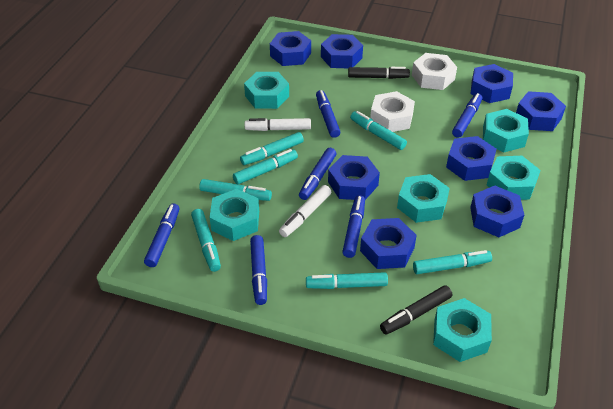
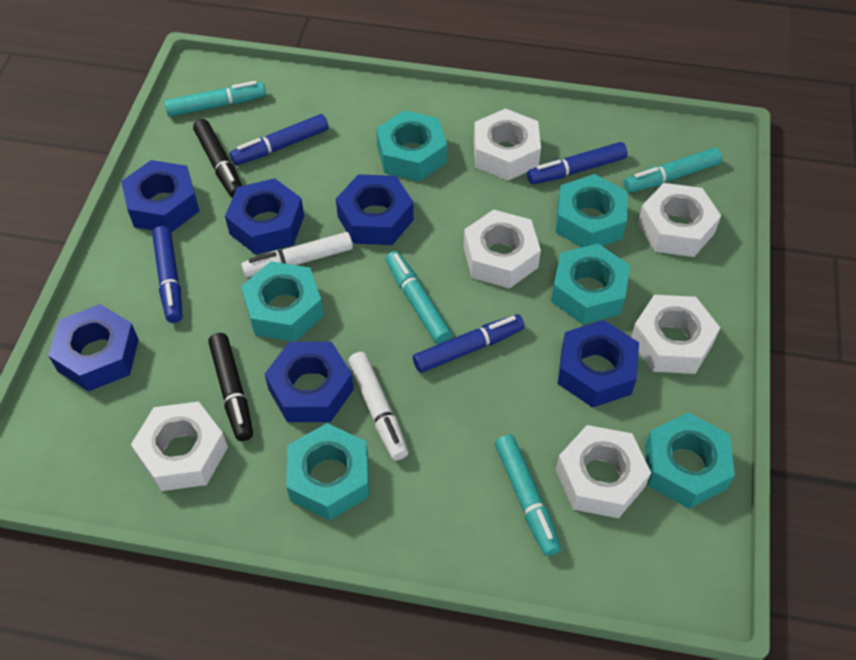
blue marker: [144,203,180,267] [250,235,267,305] [299,148,336,200] [316,90,340,138] [342,195,365,258] [452,93,482,138] = 6 -> [152,226,182,323] [230,114,329,165] [413,314,525,373] [527,142,628,184] = 4
blue nut: [270,31,311,66] [321,34,363,68] [328,155,380,200] [360,218,417,269] [446,136,497,181] [470,186,524,237] [471,64,513,103] [516,91,566,131] = 8 -> [48,304,139,391] [121,160,199,233] [225,178,304,255] [265,342,354,422] [336,174,414,245] [558,320,639,408] = 6
turquoise marker: [191,209,221,272] [199,179,272,201] [233,149,298,185] [240,132,304,165] [306,272,388,289] [350,111,407,150] [413,250,492,274] = 7 -> [164,81,266,117] [386,251,452,344] [495,435,561,556] [624,147,722,193] = 4
white nut: [370,91,415,132] [412,53,457,90] = 2 -> [131,401,228,491] [464,210,541,289] [474,108,541,181] [556,425,651,518] [631,295,720,374] [637,183,721,257] = 6

